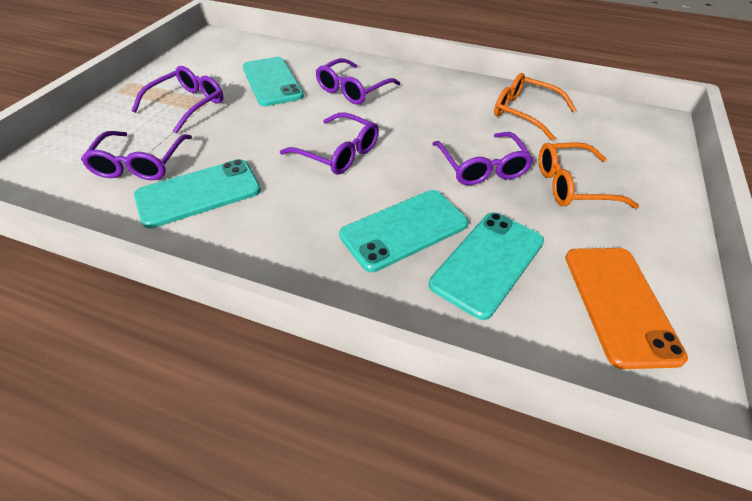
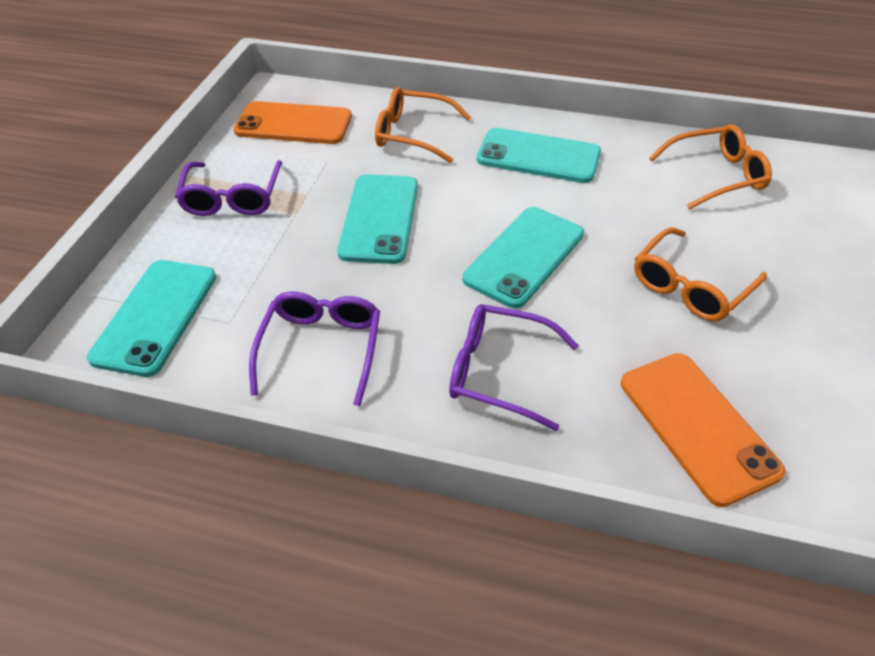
orange glasses: [494,73,576,141] [539,142,639,209] = 2 -> [375,87,471,163] [634,227,767,321] [649,124,772,210] = 3
orange phone: [565,248,688,369] = 1 -> [233,101,352,144] [621,353,786,507] = 2
purple glasses: [81,131,192,180] [132,66,224,134] [280,112,379,175] [316,58,400,105] [432,132,534,185] = 5 -> [175,160,283,216] [249,292,380,406] [449,304,579,431] = 3

